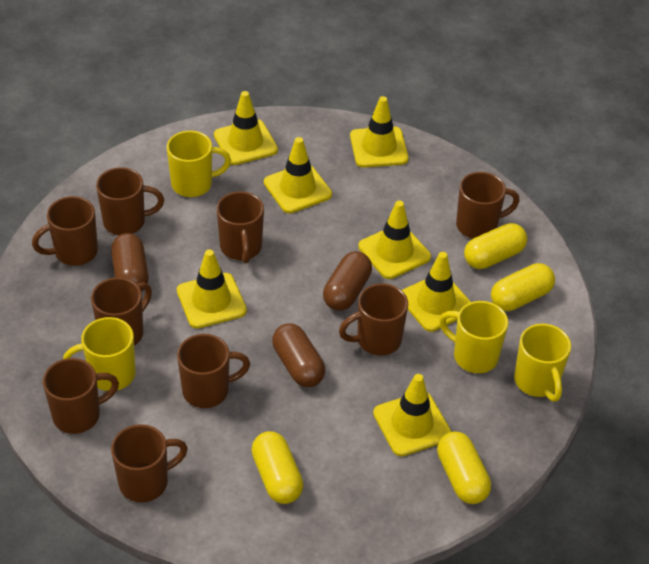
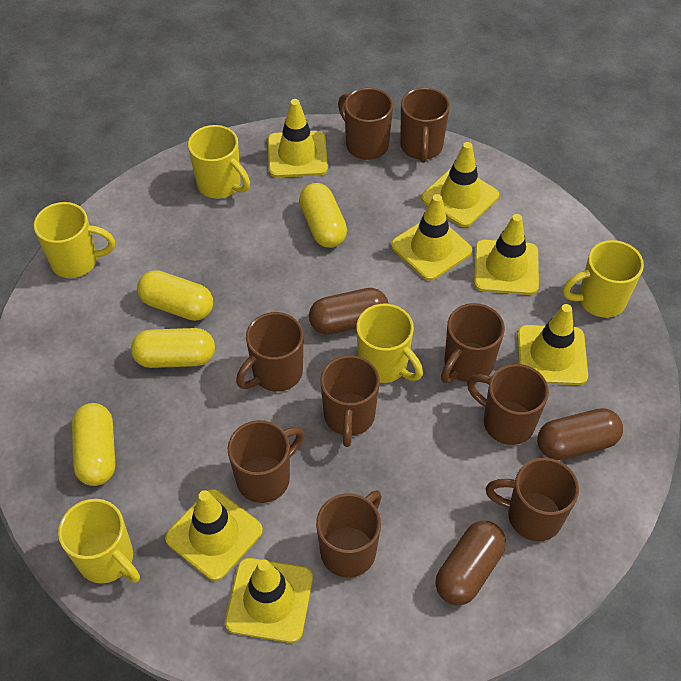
yellow mug: [63,317,135,391] [167,131,231,197] [439,301,508,373] [514,324,571,402] = 4 -> [34,202,115,278] [58,499,140,583] [188,125,250,199] [356,304,423,383] [563,240,644,318] = 5

